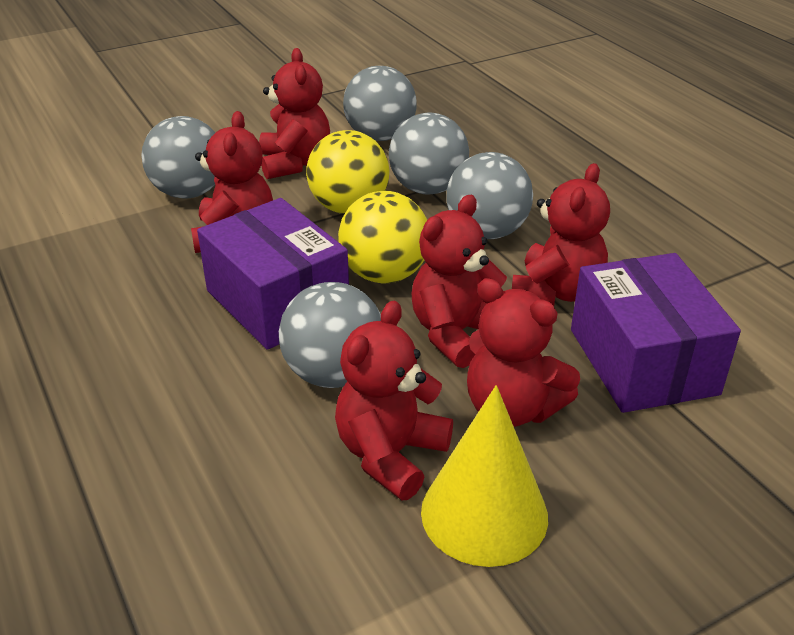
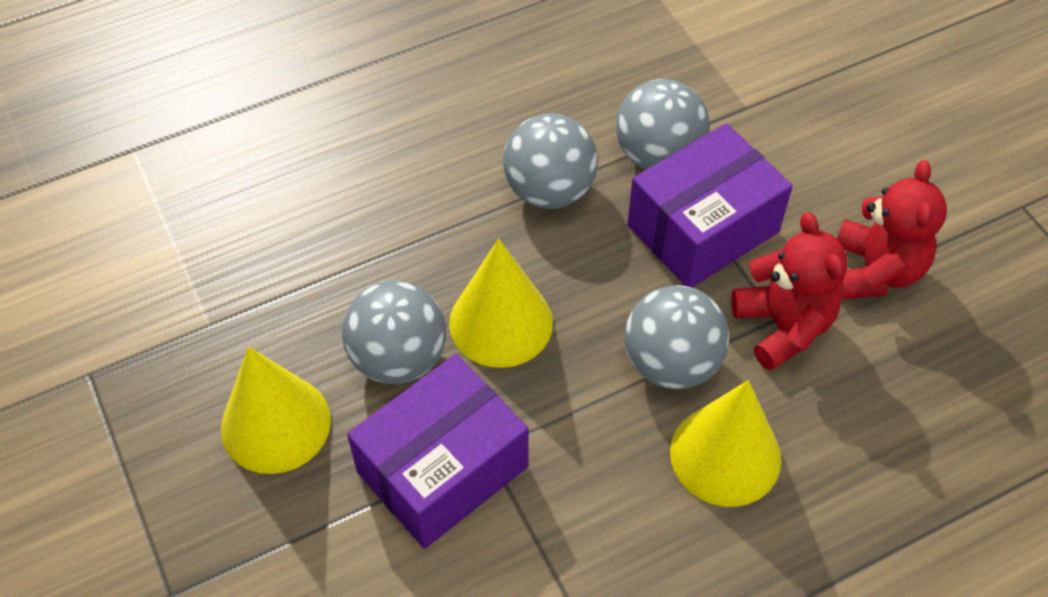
grey ball: [141,116,216,198] [279,282,381,388] [343,66,417,141] [389,113,469,194] [447,152,533,239] = 5 -> [342,281,446,384] [503,114,598,209] [616,79,709,170] [625,285,729,389] = 4
red teddy bear: [191,111,273,253] [259,48,330,179] [335,301,453,500] [412,195,507,368] [467,278,580,427] [512,163,610,306] = 6 -> [731,212,847,371] [837,160,947,300] = 2
yellow ball: [306,130,390,214] [338,191,427,283] = 2 -> none = 0
yellow cone: [421,385,548,567] = 1 -> [221,347,331,474] [449,239,553,368] [670,380,781,507] = 3

